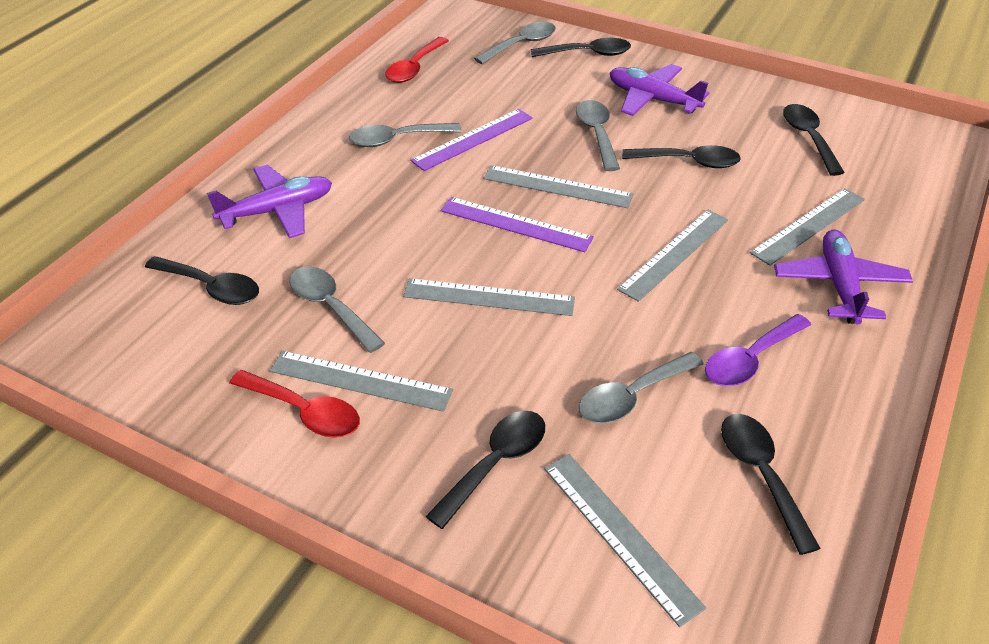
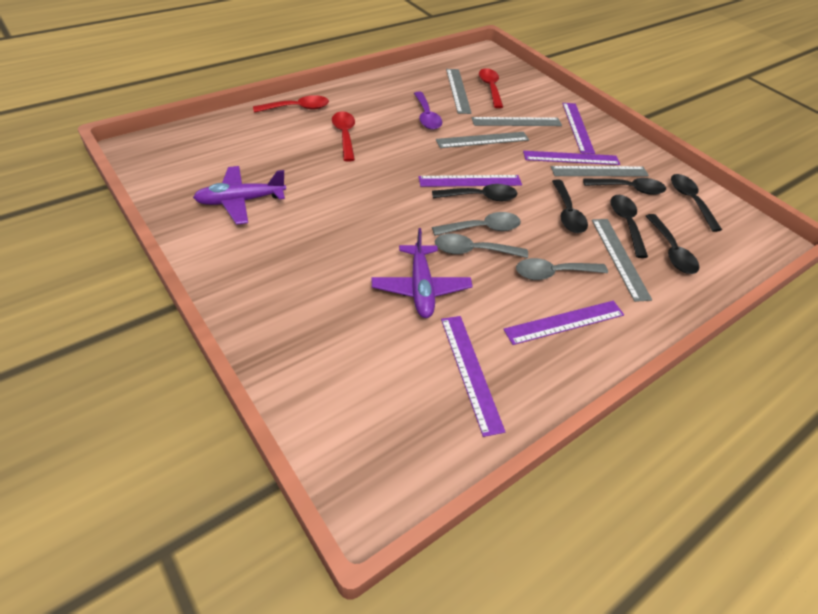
grey ruler: [270,351,453,412] [403,278,575,316] [483,165,633,208] [544,454,706,627] [617,210,728,302] [750,188,865,266] = 6 -> [436,132,529,148] [446,69,472,114] [471,117,562,126] [551,166,649,177] [592,219,652,302] = 5
grey spoon: [290,266,385,353] [349,123,462,147] [474,22,556,64] [576,100,620,171] [579,352,704,424] = 5 -> [432,212,521,236] [435,234,528,258] [516,258,608,280] = 3
purple plane: [207,165,332,238] [610,64,710,116] [774,229,913,324] = 3 -> [193,166,286,225] [371,228,473,318] = 2
purple ruler: [411,109,533,171] [441,197,594,252] = 2 -> [418,175,522,187] [441,316,505,437] [503,301,624,345] [523,151,620,165] [562,103,595,154] = 5
red spoon: [229,370,360,438] [385,37,449,83] = 2 -> [253,95,329,113] [332,112,355,162] [479,68,503,108] = 3

